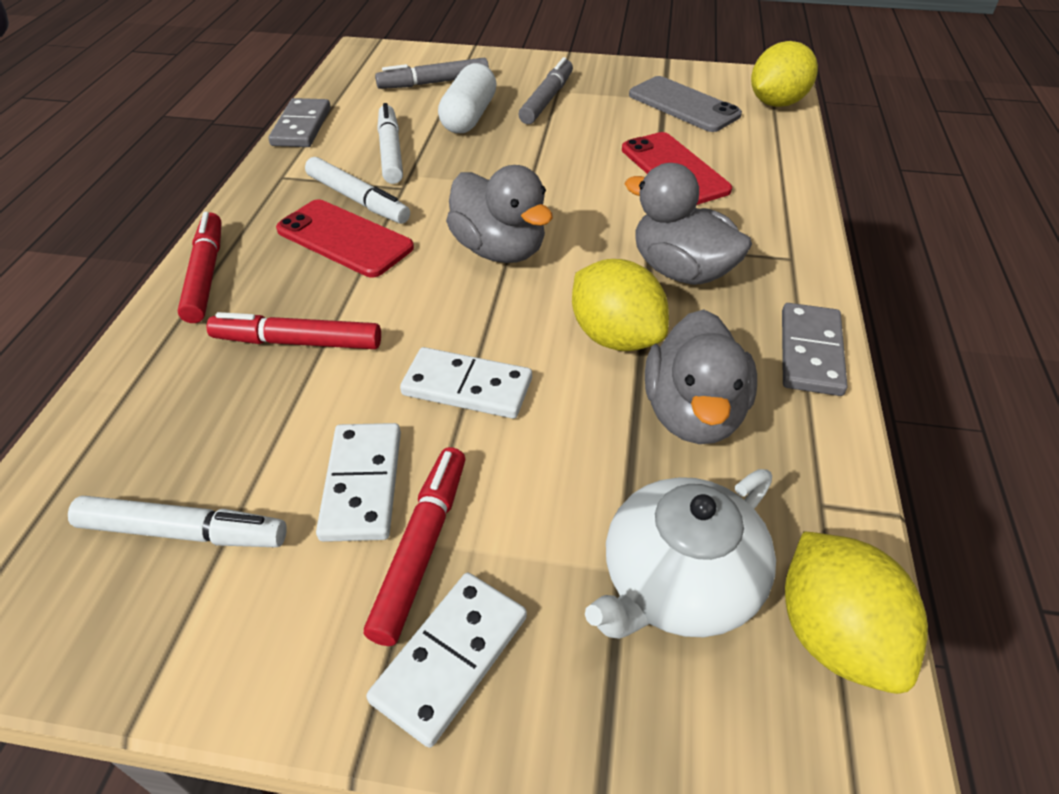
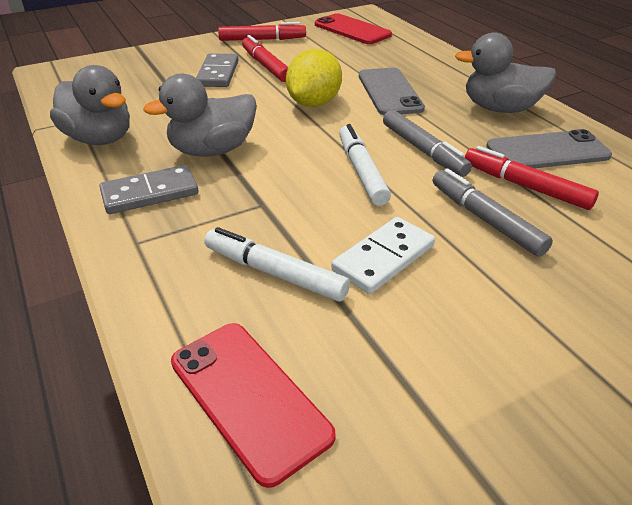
grey phone: [629,76,742,132] = 1 -> [359,68,425,115] [486,129,612,168] = 2
white capsule: [438,63,497,133] = 1 -> none = 0
white domino: [316,423,401,542] [366,573,527,748] [400,347,532,419] = 3 -> [331,217,435,294] = 1
white marker: [68,496,287,547] [305,157,410,224] [377,103,403,184] = 3 -> [205,227,350,302] [339,124,391,206] = 2
white teapot: [585,469,776,639] = 1 -> none = 0
yellow lemon: [572,259,669,351] [751,41,818,107] [785,531,928,694] = 3 -> [286,49,342,107] = 1

